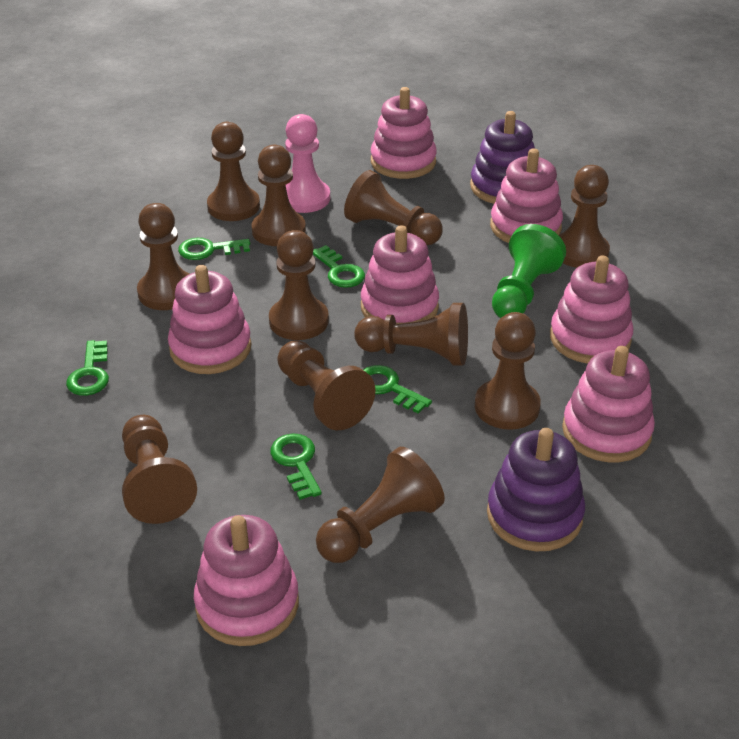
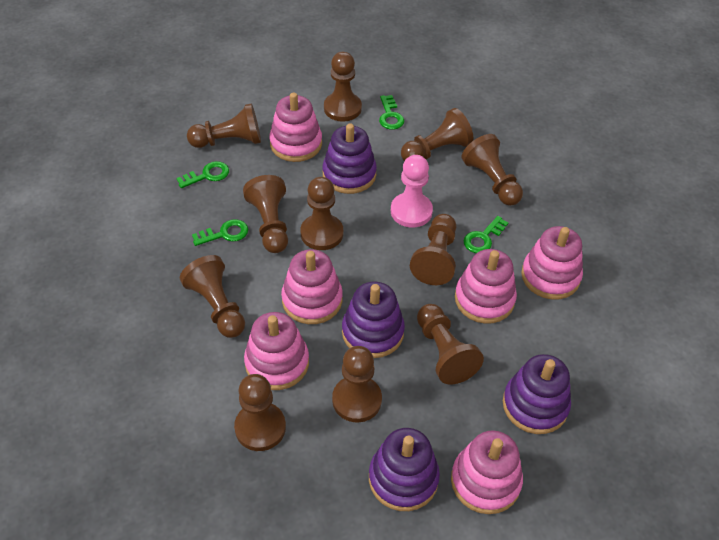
green key: [66,340,109,396] [178,238,250,260] [271,433,322,500] [313,245,365,288] [363,365,432,414] = 5 -> [176,161,229,188] [192,219,248,246] [379,95,404,130] [463,216,508,253] = 4
green pawn: [492,224,566,318] = 1 -> none = 0
pink stacking toy: [168,265,251,374] [194,515,299,646] [361,225,439,324] [371,87,437,179] [490,149,563,243] [550,255,633,364] [562,346,655,462] = 7 -> [244,312,309,390] [269,92,322,162] [281,249,343,324] [451,430,523,514] [455,249,517,324] [521,226,583,300] = 6
purple stacking toy: [470,111,535,204] [487,428,585,552] = 2 -> [322,124,377,194] [342,282,405,358] [369,428,440,511] [503,354,571,434] = 4

